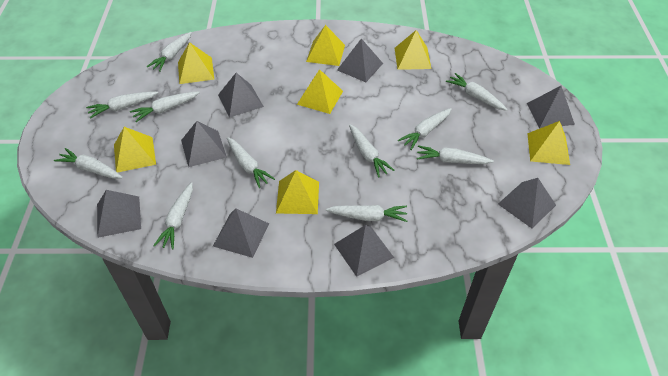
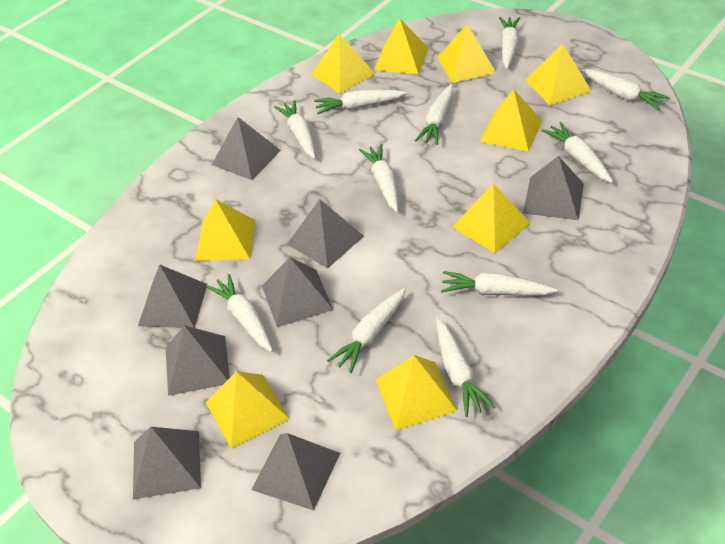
yellow pyramid: [114,127,156,173] [178,42,214,84] [276,170,319,214] [297,69,343,114] [306,25,345,66] [395,30,431,70] [527,121,570,165] = 7 -> [195,199,255,261] [206,371,290,449] [311,34,375,94] [374,18,428,74] [376,355,457,430] [437,24,496,83] [453,183,531,253] [479,89,542,152] [525,44,592,105] = 9

